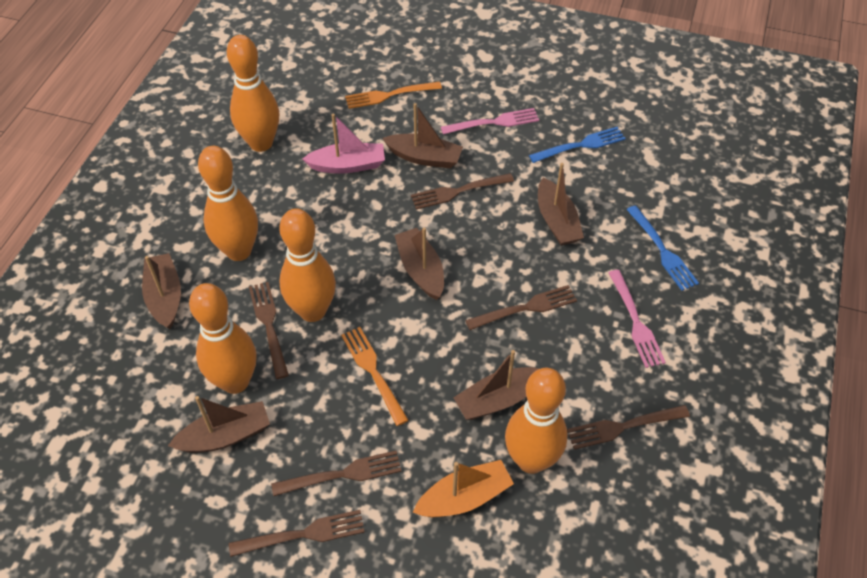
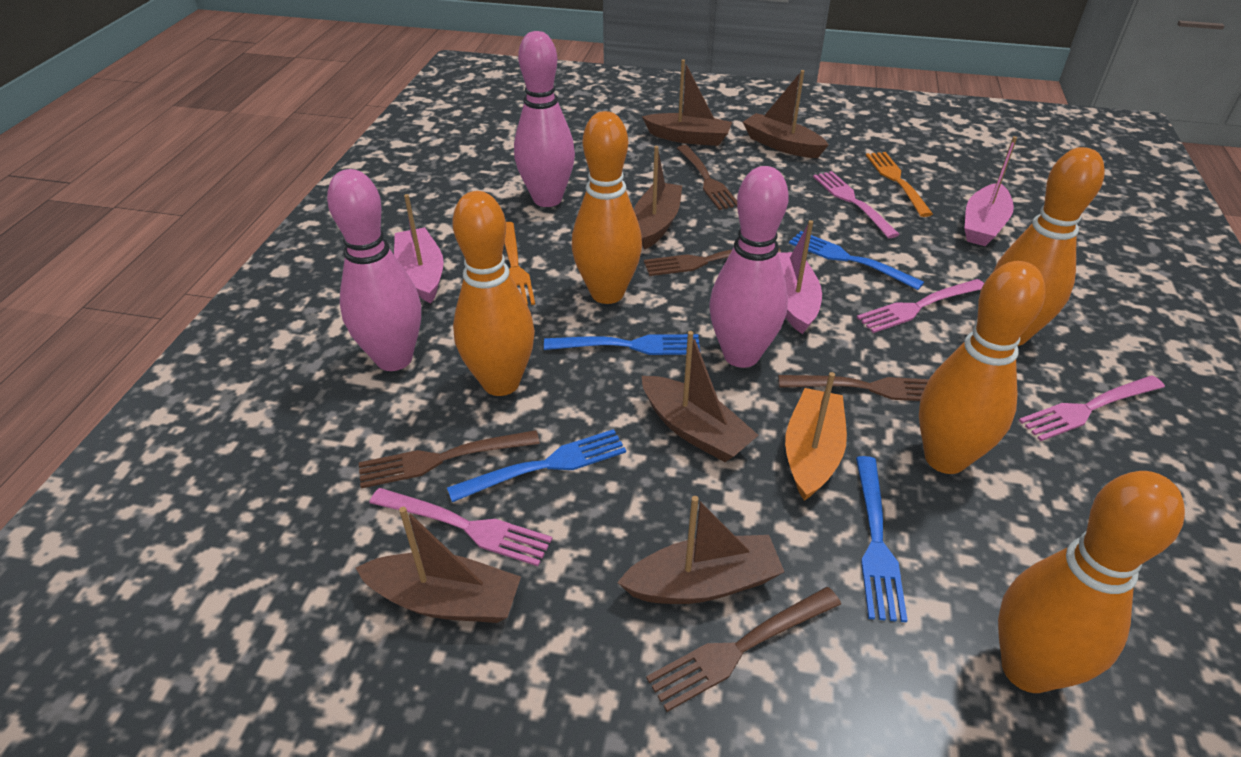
blue fork: [529,127,626,163] [627,205,699,291] = 2 -> [447,429,626,502] [544,334,701,355] [789,231,924,290] [856,456,908,623] = 4
brown fork: [229,510,365,557] [249,282,289,379] [271,451,402,496] [411,173,514,210] [465,285,577,330] [567,405,690,450] = 6 -> [359,430,540,488] [644,248,781,276] [646,587,841,712] [677,145,737,210] [778,375,929,401] = 5
pink boat: [303,114,385,174] = 1 -> [394,194,444,304] [778,220,822,334] [965,136,1017,246] = 3
pink bowling pin: none = 0 -> [327,169,421,371] [514,31,575,207] [709,166,789,368] = 3
pink fork: [441,108,539,134] [608,270,666,368] = 2 -> [369,488,553,566] [813,171,900,238] [857,279,984,333] [1019,375,1165,441] = 4

